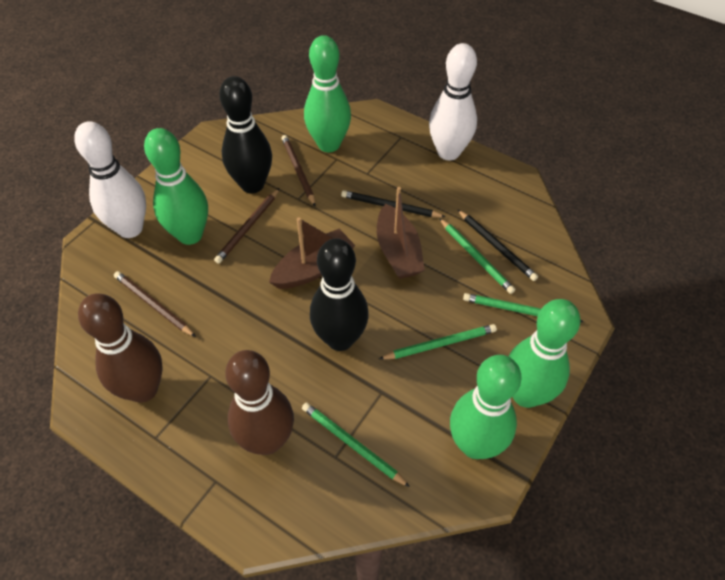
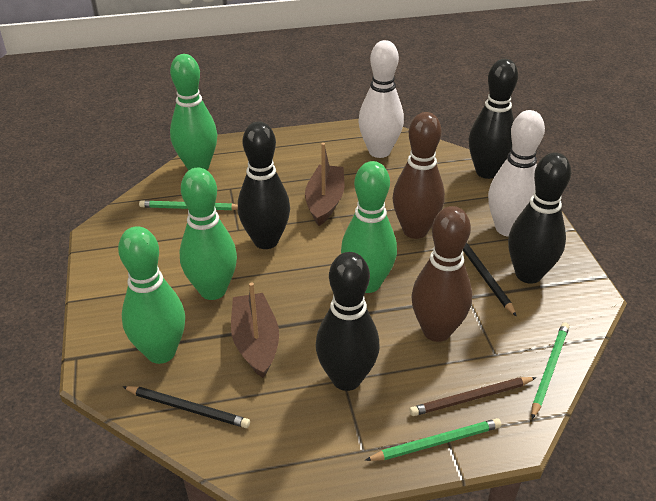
black bowling pin: [219,76,272,194] [310,238,369,351] = 2 -> [238,121,290,249] [316,252,380,391] [469,59,518,179] [508,153,571,284] = 4
brown pencil: [114,271,196,337] [214,188,279,264] [281,135,316,207] = 3 -> [410,377,537,416] = 1
green pencil: [302,402,410,487] [379,324,497,359] [439,218,515,294] [463,293,584,323] = 4 -> [139,200,238,210] [365,418,502,461] [531,322,569,419] = 3

